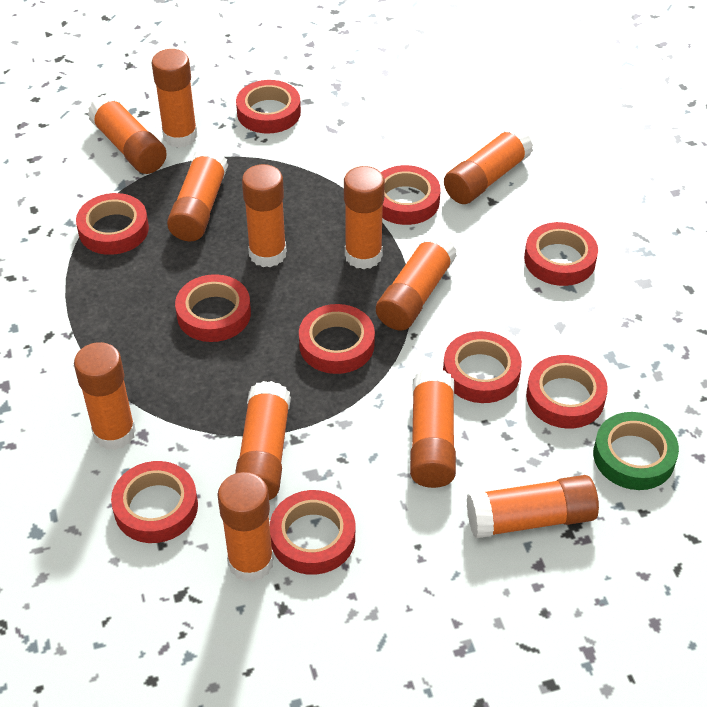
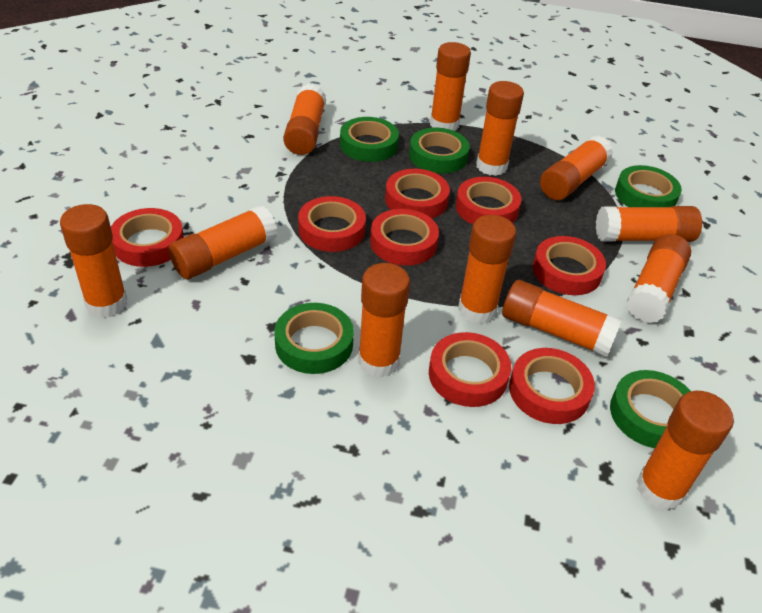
green tape: [593,412,679,490] = 1 -> [274,303,354,374] [340,117,399,162] [409,128,469,174] [610,370,691,448] [615,165,682,207] = 5
red tape: [76,193,149,255] [111,461,198,543] [175,274,251,342] [236,80,301,134] [270,490,355,575] [299,304,375,374] [381,165,441,225] [443,331,522,403] [524,222,598,286] [526,355,608,429] = 10 -> [111,208,184,267] [298,196,366,252] [370,209,439,266] [385,169,450,219] [429,332,511,407] [456,177,522,225] [509,348,595,424] [533,236,606,295] = 8

